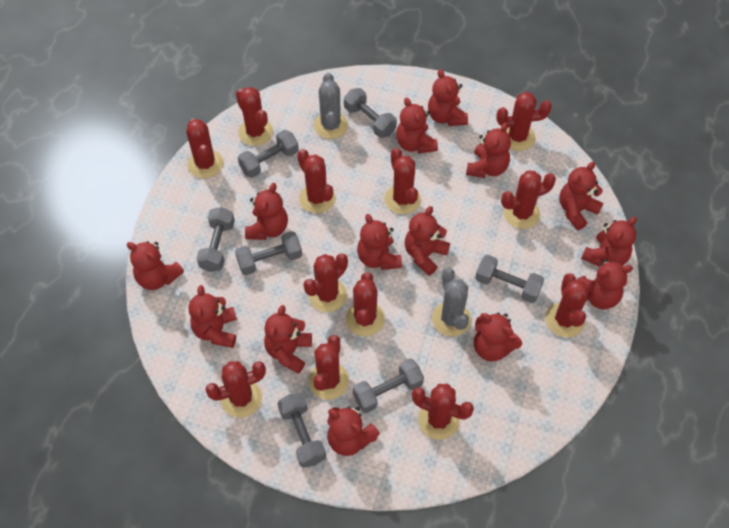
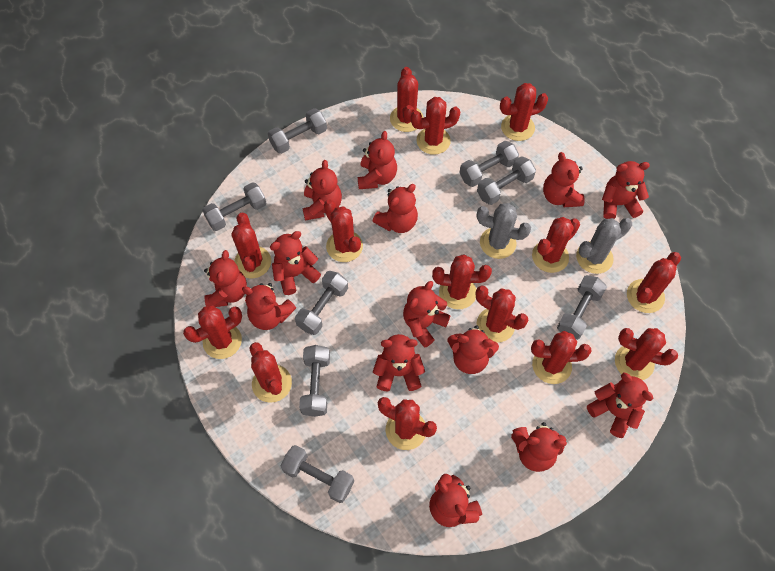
grey dumbbell: [196,207,235,272] [235,231,302,275] [238,130,299,178] [278,393,326,468] [344,88,397,138] [353,358,424,413] [475,255,545,303] = 7 -> [202,182,266,231] [268,108,327,154] [281,445,354,503] [295,271,348,335] [299,345,330,417] [459,141,519,187] [477,156,536,205] [557,275,607,340] = 8
red cactus: [186,118,223,178] [205,361,266,418] [236,87,273,146] [297,149,335,213] [303,253,348,312] [308,335,349,400] [346,272,385,336] [384,148,421,214] [412,384,474,440] [496,92,552,151] [501,171,556,229] [545,273,589,338] = 12 -> [183,305,242,359] [232,213,271,278] [249,342,292,403] [324,200,363,262] [378,397,437,450] [390,67,423,132] [411,97,460,155] [432,254,492,309] [476,285,528,343] [500,83,548,141] [531,331,592,384] [532,217,580,273] [615,328,678,380] [627,252,681,313] = 14

